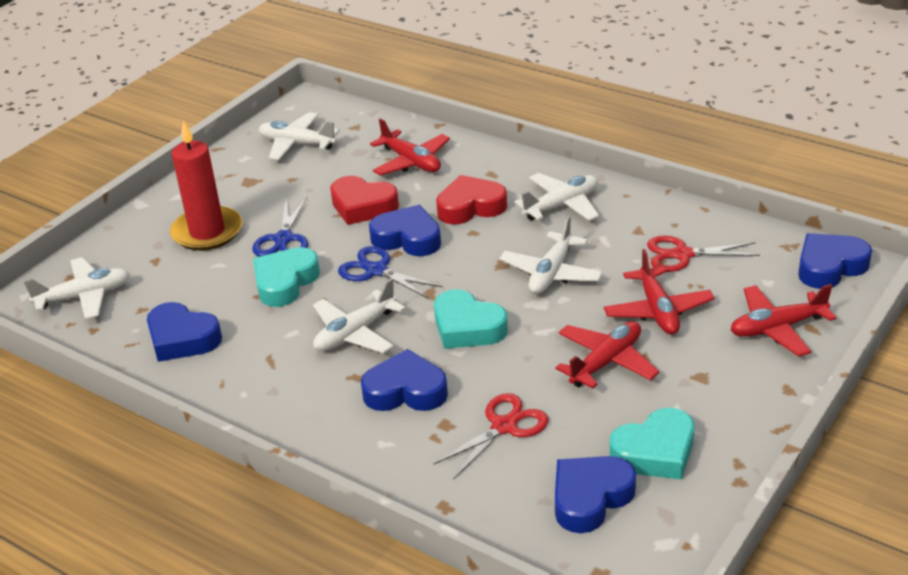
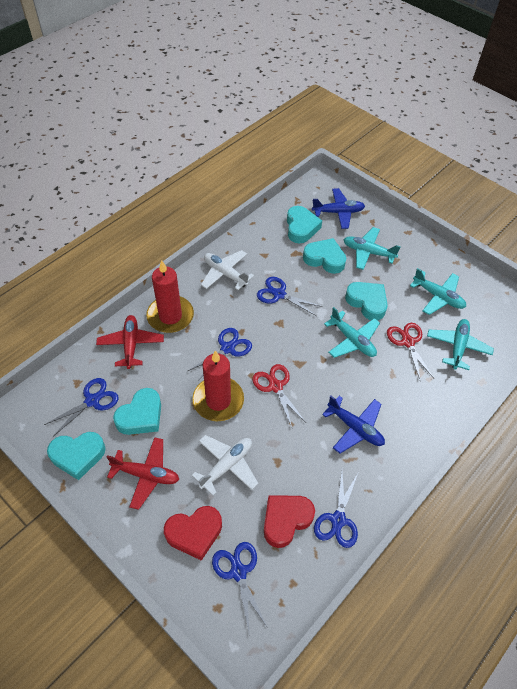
blue heart: [147,302,222,362] [361,349,448,411] [369,205,441,256] [555,456,636,533] [798,233,872,289] = 5 -> none = 0
blue plane: none = 0 -> [312,188,365,229] [322,396,385,453] = 2
blue scissors: [252,197,308,257] [338,246,443,298] = 2 -> [44,378,119,436] [188,328,252,381] [212,542,267,636] [257,277,322,316] [314,472,358,548] = 5
red candle: [170,120,242,251] = 1 -> [146,260,194,333] [192,350,244,421] = 2
red plane: [370,118,450,176] [556,321,660,389] [604,249,715,334] [731,284,836,356] = 4 -> [96,315,164,369] [107,437,179,510] = 2
turquoise heart: [253,247,320,307] [434,289,508,349] [610,408,694,480] = 3 -> [47,432,106,480] [113,388,161,435] [287,206,322,244] [303,238,346,274] [345,282,388,320] = 5
turquoise plane: none = 0 -> [324,307,380,358] [343,227,401,270] [410,268,466,315] [427,319,494,370] = 4
white plane: [23,257,130,320] [259,112,340,160] [313,278,406,353] [500,215,603,294] [514,173,599,221] = 5 -> [192,435,258,496] [201,250,254,290] = 2

